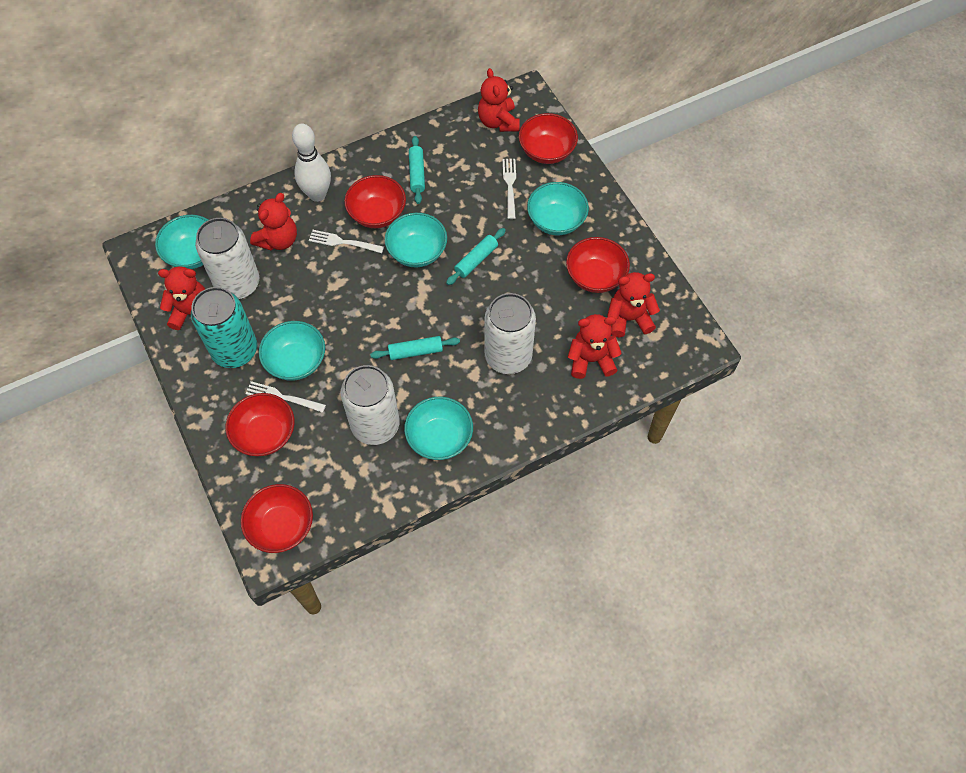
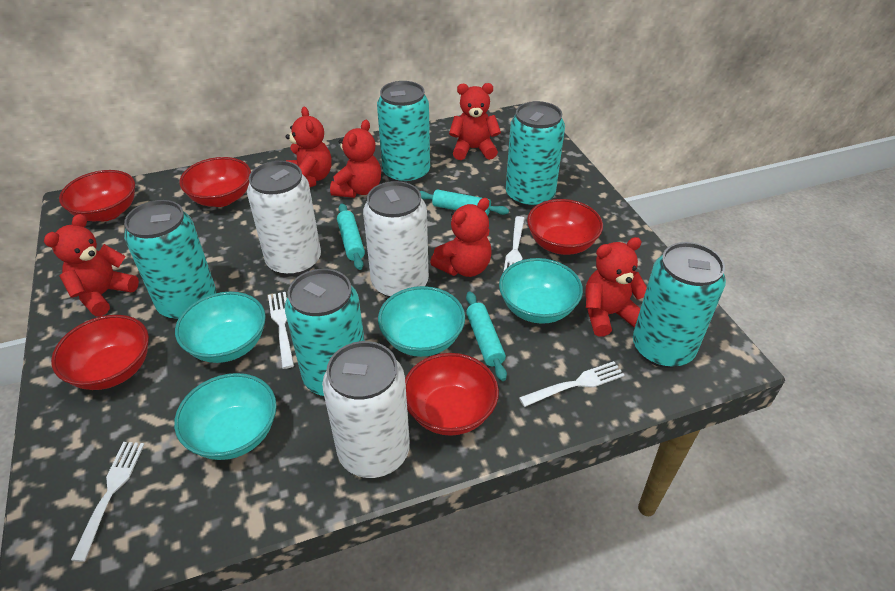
red teddy bear: [158,266,205,330] [250,193,297,250] [478,68,520,132] [568,314,622,379] [607,272,660,337] = 5 -> [44,214,139,316] [286,106,332,187] [330,120,381,198] [430,198,492,277] [449,83,501,160] [585,237,647,337] = 6
turquoise bowl: [155,215,208,269] [259,321,325,381] [385,213,447,267] [404,397,473,460] [527,182,589,235] = 5 -> [174,373,277,460] [175,292,266,363] [378,286,465,357] [499,258,583,324] = 4
turquoise can: [191,287,257,368] = 1 -> [124,200,216,320] [285,269,365,396] [377,81,430,184] [506,101,565,208] [633,242,726,368] = 5
white bowling pin: [292,124,331,202] = 1 -> none = 0
white fork: [245,381,326,413] [309,230,384,253] [503,159,516,219] = 3 -> [71,442,144,562] [268,292,294,369] [504,216,525,271] [519,361,625,407] = 4

